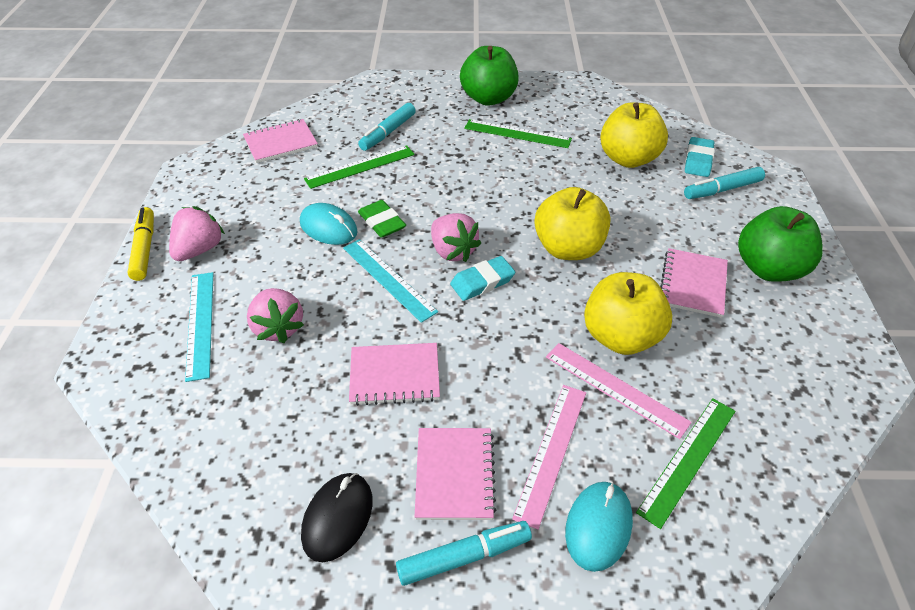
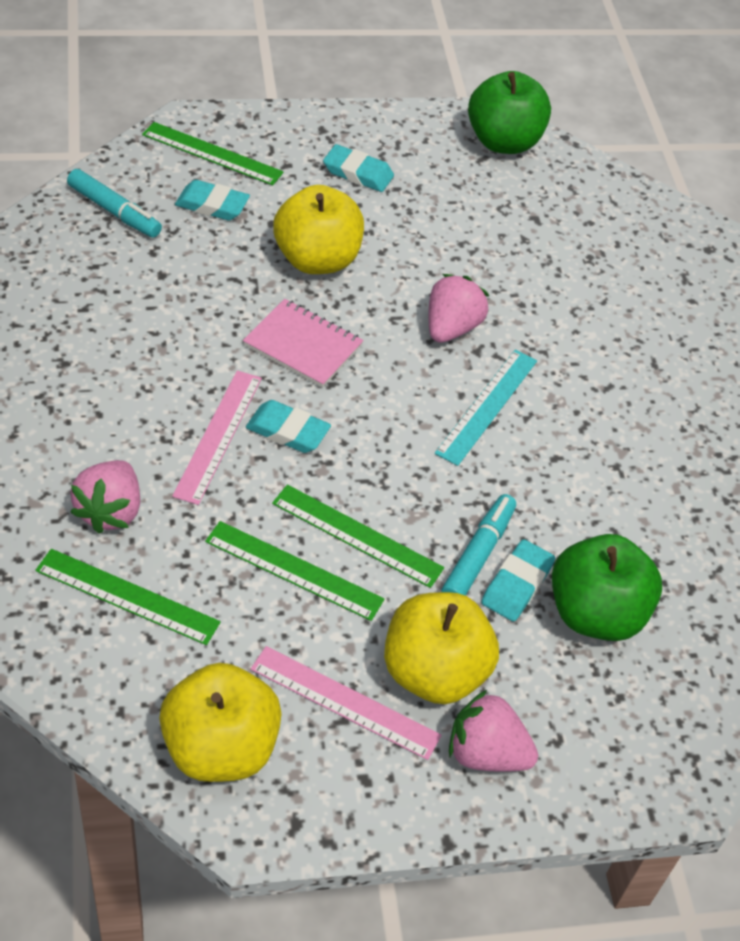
black mouse: [301,473,373,562] = 1 -> none = 0
green eraser: [358,200,406,238] = 1 -> none = 0
green ruler: [304,145,415,189] [464,119,572,148] [636,399,735,529] = 3 -> [35,549,221,645] [142,122,284,185] [205,521,384,621] [272,485,444,588] = 4
pink notebook: [243,119,318,163] [349,343,440,406] [415,428,496,520] [660,248,728,318] = 4 -> [243,299,364,388] = 1
turquoise eraser: [450,256,515,301] [685,137,715,177] = 2 -> [175,180,250,221] [246,400,331,453] [323,144,394,192] [481,539,555,622] = 4
turquoise marker: [358,103,416,151] [396,521,532,586] [684,167,765,199] = 3 -> [67,169,162,238] [441,494,516,596] = 2
turquoise mouse: [300,203,358,245] [565,482,633,572] = 2 -> none = 0
turquoise ruler: [185,272,213,382] [343,239,438,323] = 2 -> [435,350,537,466] = 1
yellow marker: [128,207,154,281] = 1 -> none = 0

